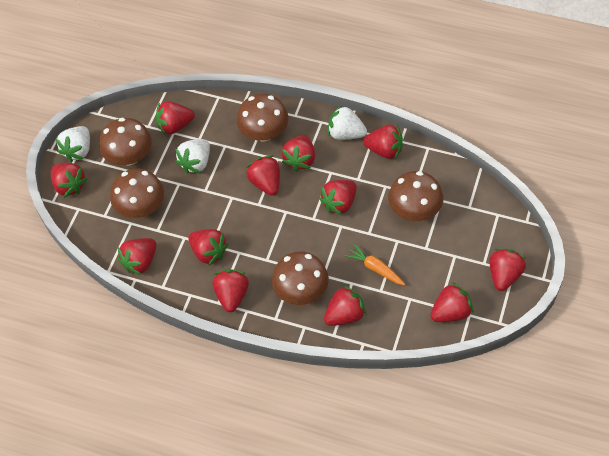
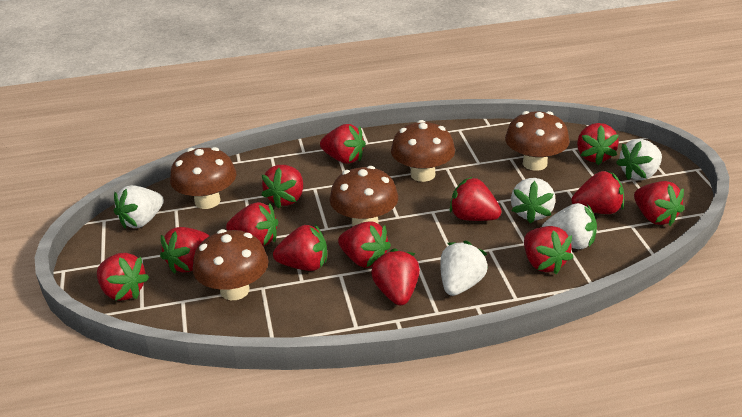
orange carrot: [345,244,405,285] = 1 -> none = 0
red strawberry: [51,163,87,198] [118,238,156,275] [156,101,195,135] [188,229,228,266] [212,269,249,312] [246,155,280,195] [282,135,315,172] [319,180,357,215] [324,285,366,326] [363,125,403,159] [430,282,473,322] [489,248,526,291] = 12 -> [97,253,149,301] [160,227,209,274] [226,202,278,247] [262,165,303,209] [273,224,327,271] [320,124,366,164] [338,221,391,268] [371,248,420,306] [450,177,501,221] [524,226,573,274] [571,171,624,214] [577,123,619,165] [634,181,685,226] = 13
white strawberry: [56,126,90,162] [175,139,210,174] [328,105,367,140] = 3 -> [114,185,164,229] [440,241,488,296] [511,178,556,224] [542,203,597,249] [616,139,662,180] = 5

